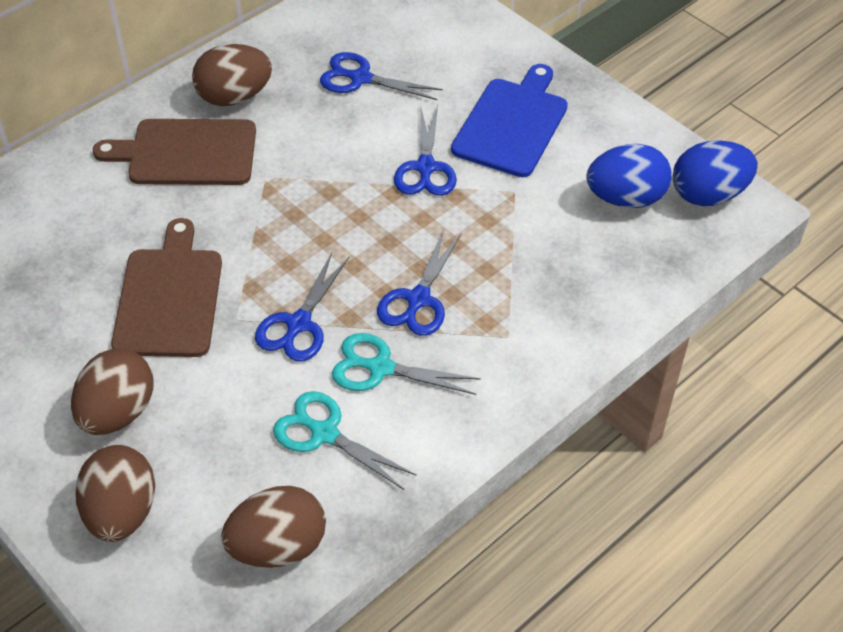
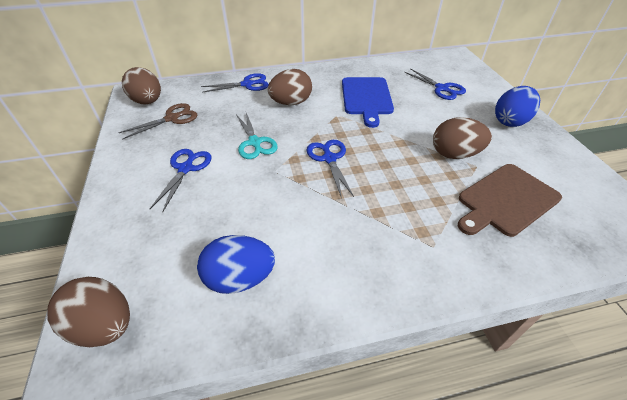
brown cutting board: [93,119,256,185] [111,218,222,357] = 2 -> [458,164,562,237] = 1
brown scissors: none = 0 -> [118,103,197,139] = 1
turquoise scissors: [273,391,417,490] [332,333,481,395] = 2 -> [236,113,278,159] = 1

